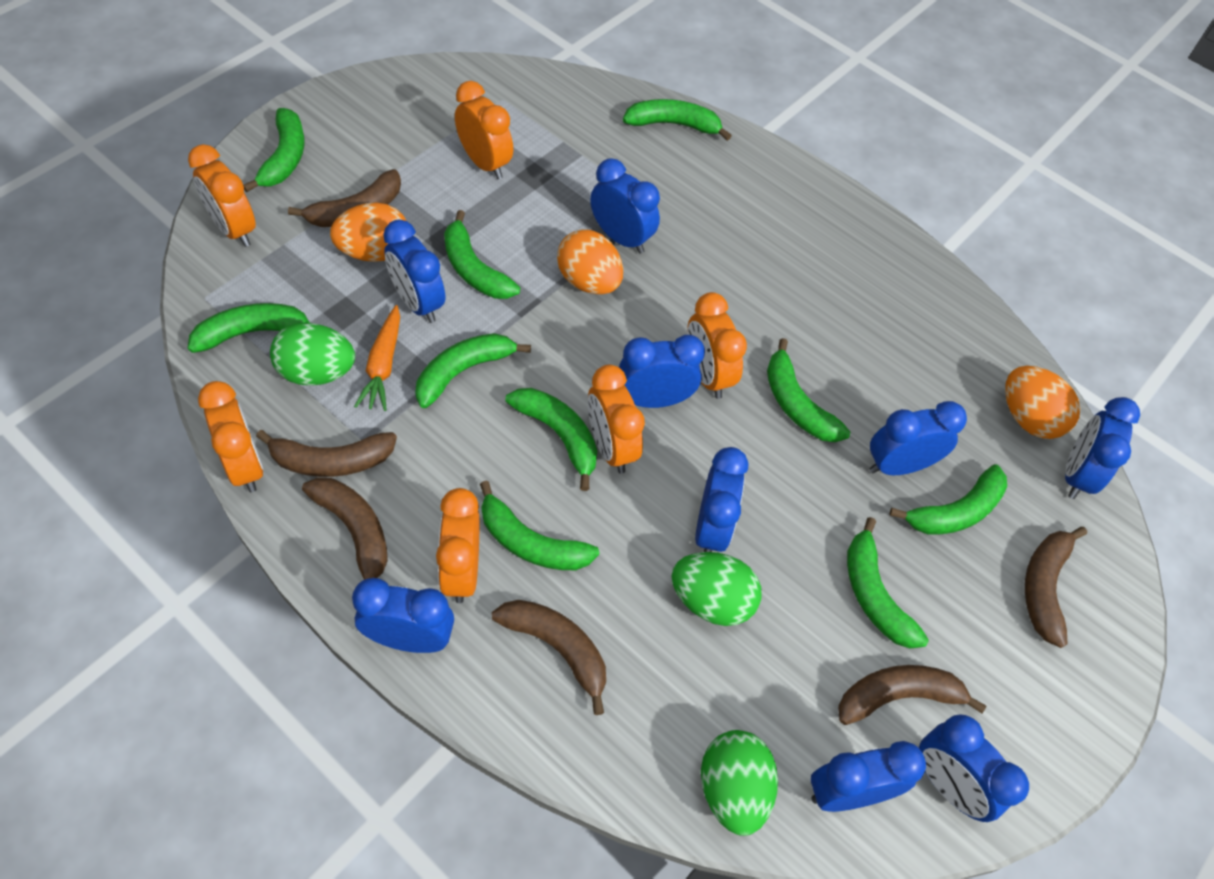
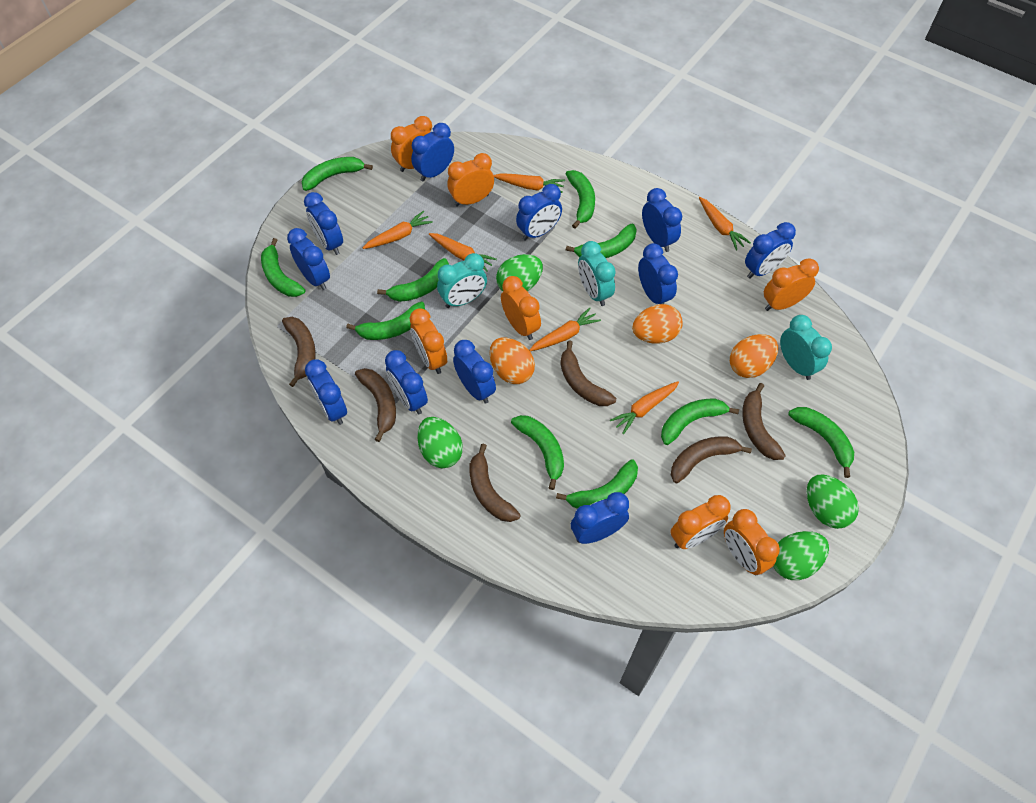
blue clock: [352,578,454,653] [383,220,445,323] [590,158,660,254] [619,335,705,408] [695,447,748,552] [811,741,926,812] [869,401,967,475] [919,714,1029,822] [1065,397,1140,499] = 9 -> [287,228,330,290] [304,192,343,255] [305,359,347,425] [385,350,428,414] [411,123,454,182] [453,340,496,404] [516,184,562,241] [571,492,629,544] [638,243,678,304] [642,188,682,252] [745,222,796,278] = 11
green egg: [270,323,355,386] [672,552,762,626] [701,730,778,836] = 3 -> [417,417,463,468] [496,254,543,291] [773,531,829,580] [807,474,859,529] = 4
orange carrot: [354,305,400,411] = 1 -> [363,211,433,249] [429,233,497,272] [494,173,565,193] [529,307,601,351] [610,381,679,434] [699,197,751,250] = 6
orange clock: [188,144,256,247] [198,381,263,492] [436,488,479,603] [455,81,513,179] [588,365,645,474] [687,292,747,399] = 6 -> [391,116,432,172] [410,308,447,374] [447,153,494,207] [501,276,541,340] [670,495,731,549] [724,509,780,575] [764,258,819,311] = 7
turquoise clock: none = 0 -> [437,253,487,308] [578,241,616,306] [780,315,832,380] = 3

